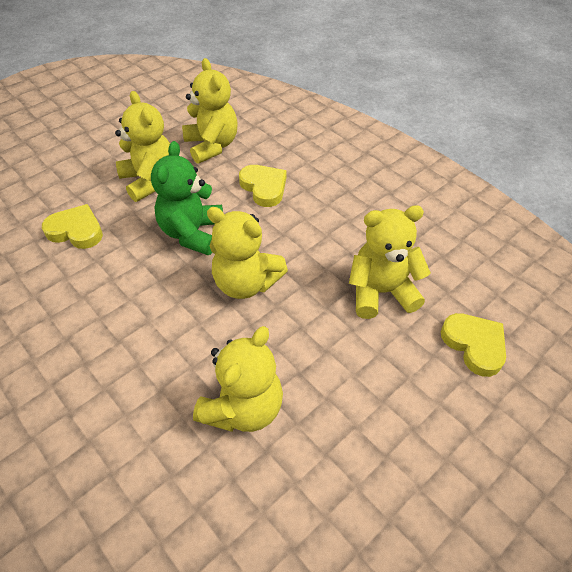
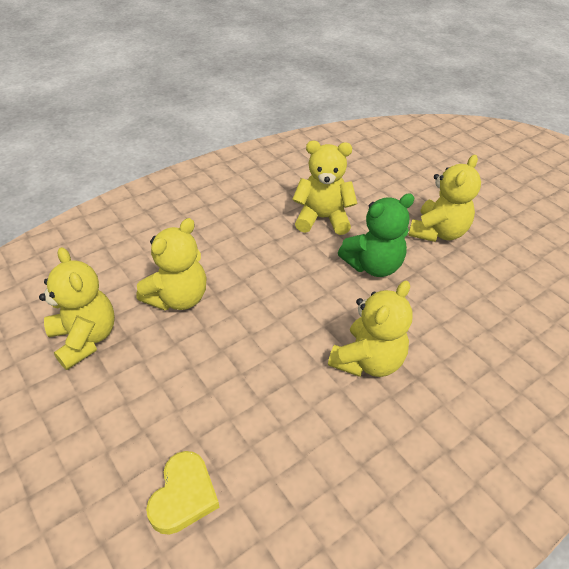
yellow heart: [42,204,103,249] [239,165,286,207] [441,313,506,377] = 3 -> [146,451,219,535] = 1

